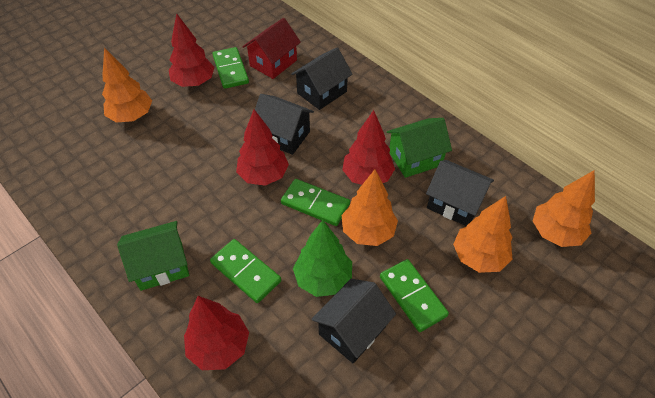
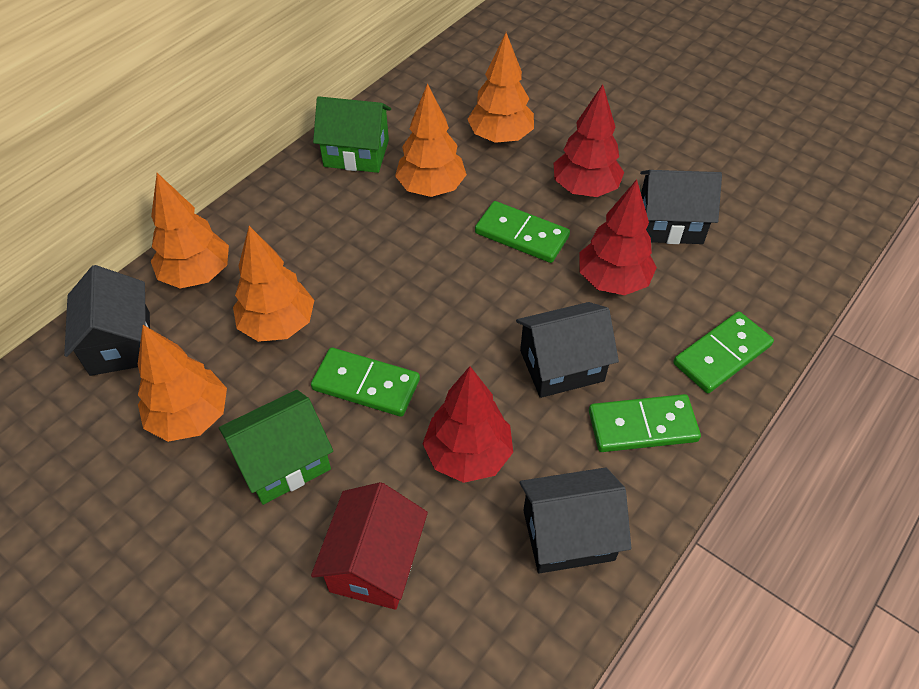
green tree: [293,220,352,297] = 1 -> none = 0
orange tree: [102,48,152,123] [342,169,398,246] [453,196,513,273] [533,170,595,247] = 4 -> [138,325,227,442] [151,173,229,289] [233,226,314,342] [395,83,467,197] [467,33,534,143] = 5
red tree: [169,13,215,87] [184,296,249,370] [236,109,289,186] [342,110,395,185] = 4 -> [423,366,513,483] [553,84,624,197] [579,179,657,295] = 3

